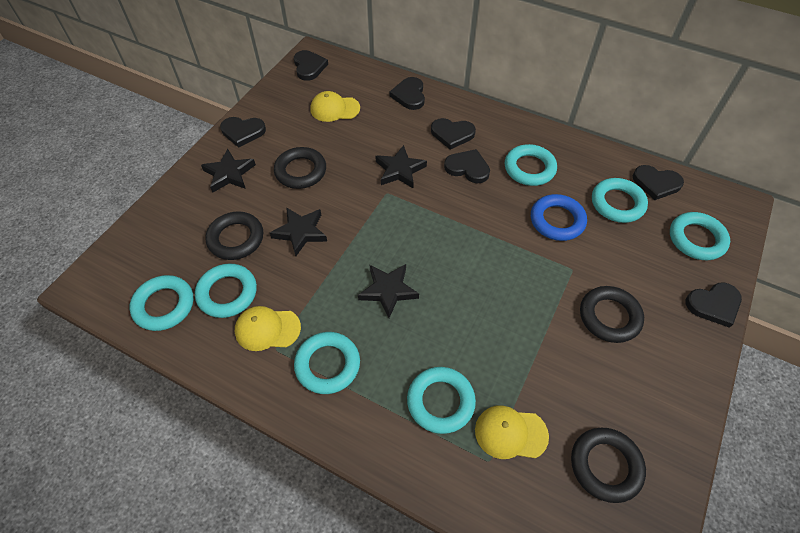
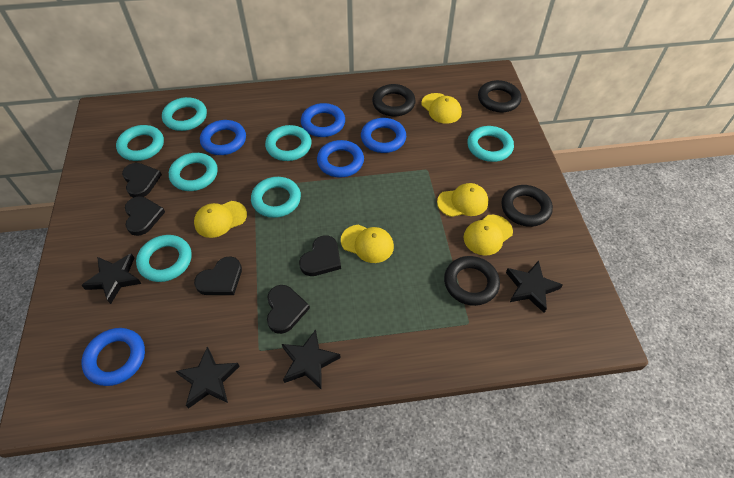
black heart: [220,117,266,148] [294,50,328,81] [389,77,425,110] [431,118,476,150] [444,149,490,184] [633,165,684,200] [686,282,742,328] = 7 -> [122,163,162,198] [125,196,165,236] [194,256,242,295] [267,285,310,334] [299,235,341,276] = 5
blue ring: [531,194,587,241] = 1 -> [81,328,145,386] [200,120,246,155] [301,103,345,137] [317,140,364,178] [361,118,406,153] = 5
yellow cap: [235,306,301,351] [310,91,360,122] [475,405,549,459] = 3 -> [194,201,247,238] [341,225,394,263] [421,93,462,124] [437,183,488,217] [464,215,513,256] = 5

